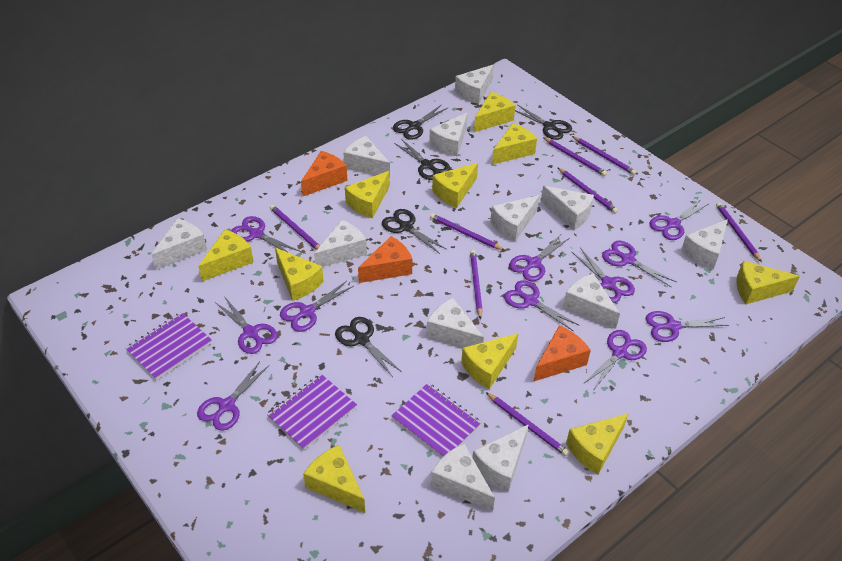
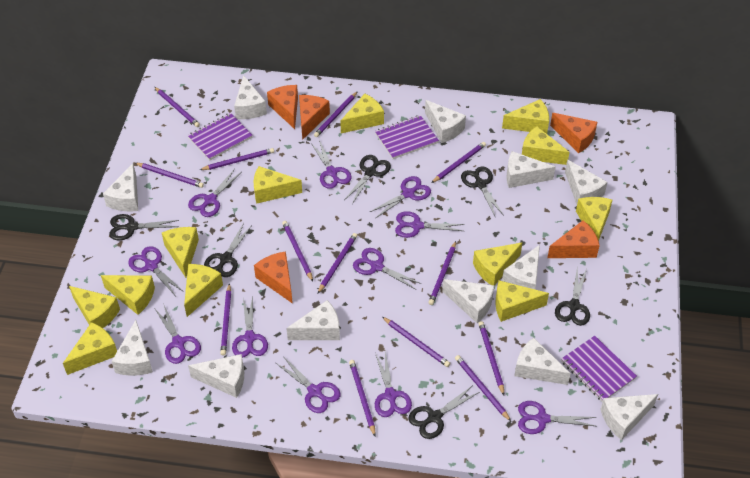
black scissors: [335,317,402,377] [382,209,447,254] [393,105,447,140] [394,139,450,180] [515,104,572,140] = 5 -> [109,214,179,240] [204,223,252,277] [344,155,391,204] [408,385,479,439] [461,167,504,218] [555,268,590,326] = 6
orange cheese: [301,151,347,196] [358,236,412,283] [533,325,591,382] = 3 -> [254,251,293,304] [267,85,298,129] [299,95,330,140] [547,220,600,258] [550,113,597,153] = 5
purple pencil: [270,205,320,249] [430,213,504,250] [470,250,483,319] [486,392,569,456] [543,137,607,176] [557,167,618,214] [572,136,636,175] [716,202,762,262] = 8 -> [135,163,204,188] [155,87,200,127] [200,148,274,170] [220,283,231,356] [282,221,313,282] [314,91,358,137] [318,233,357,293] [349,360,376,436] [382,317,450,367] [428,241,456,305] [431,142,486,183] [455,355,511,421] [478,321,504,395] = 13
yellow cheese: [198,230,253,281] [275,248,324,301] [303,445,365,513] [345,171,390,218] [432,163,478,208] [461,333,518,389] [474,92,516,132] [492,123,537,165] [566,413,629,475] [736,261,800,304] = 10 -> [63,322,117,375] [69,286,120,328] [101,275,155,315] [162,227,199,278] [184,264,223,317] [254,166,302,204] [340,94,384,133] [473,242,523,286] [495,280,549,322] [502,99,549,134] [522,126,570,165] [576,197,612,241] = 12

